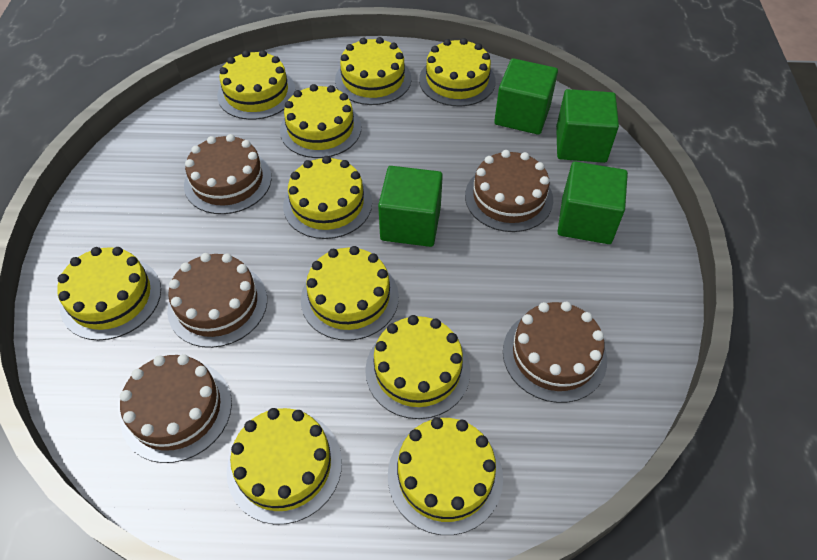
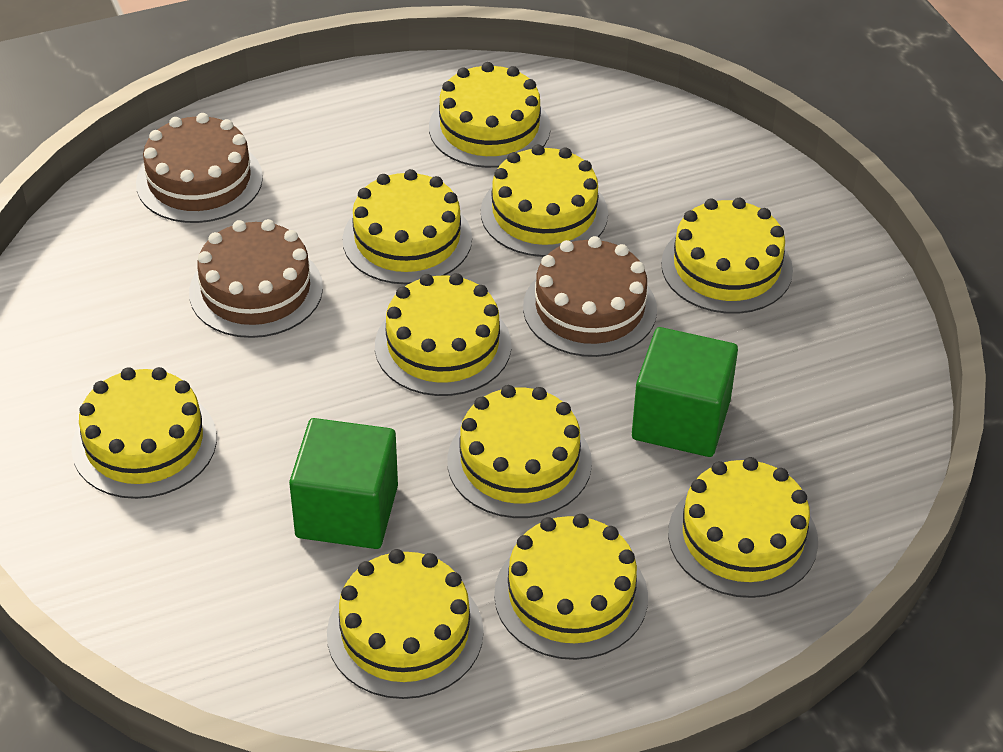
brown cake: [120,354,232,463] [167,253,267,348] [184,134,271,214] [465,150,553,232] [503,302,607,403] = 5 -> [136,113,263,223] [189,219,323,338] [523,236,657,357] = 3
green cube: [378,166,443,247] [494,58,558,135] [556,89,619,163] [557,161,628,244] = 4 -> [289,418,398,549] [632,327,738,457] = 2

